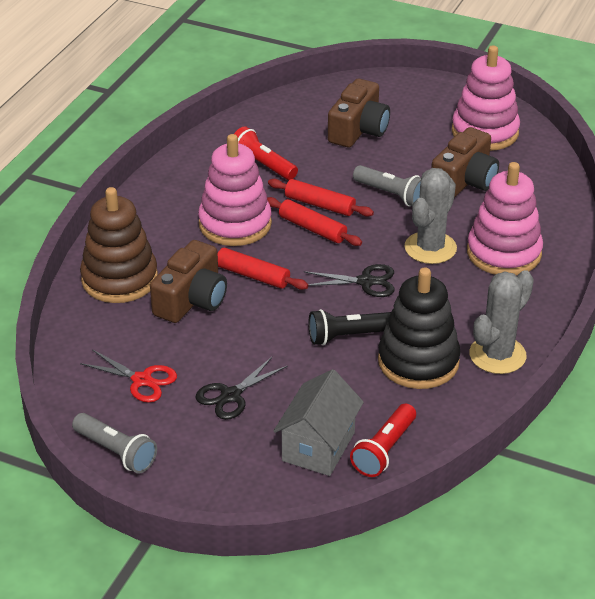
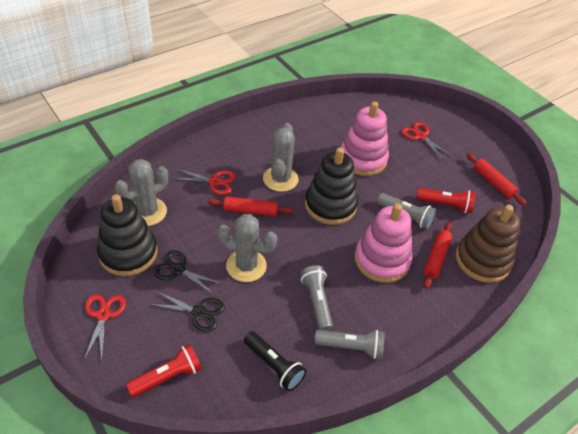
black stacking toy: [378,267,460,389] = 1 -> [97,194,157,276] [305,147,358,225] = 2
brown camera: [150,240,227,323] [328,79,390,147] [431,127,499,198] = 3 -> none = 0
grey cactus: [404,168,457,264] [469,270,534,374] = 2 -> [115,159,168,226] [217,214,277,282] [263,123,299,192] = 3
grey flashlight: [72,413,157,474] [353,165,421,206] = 2 -> [301,265,333,331] [315,330,385,359] [377,193,436,229] = 3
grey house: [274,369,364,476] = 1 -> none = 0
pink stacking toy: [198,134,272,246] [452,45,520,151] [467,162,543,275] = 3 -> [341,102,389,176] [354,203,412,283] = 2
red scissors: [80,350,177,403] = 1 -> [84,294,126,360] [176,169,236,195] [402,122,452,160] = 3

